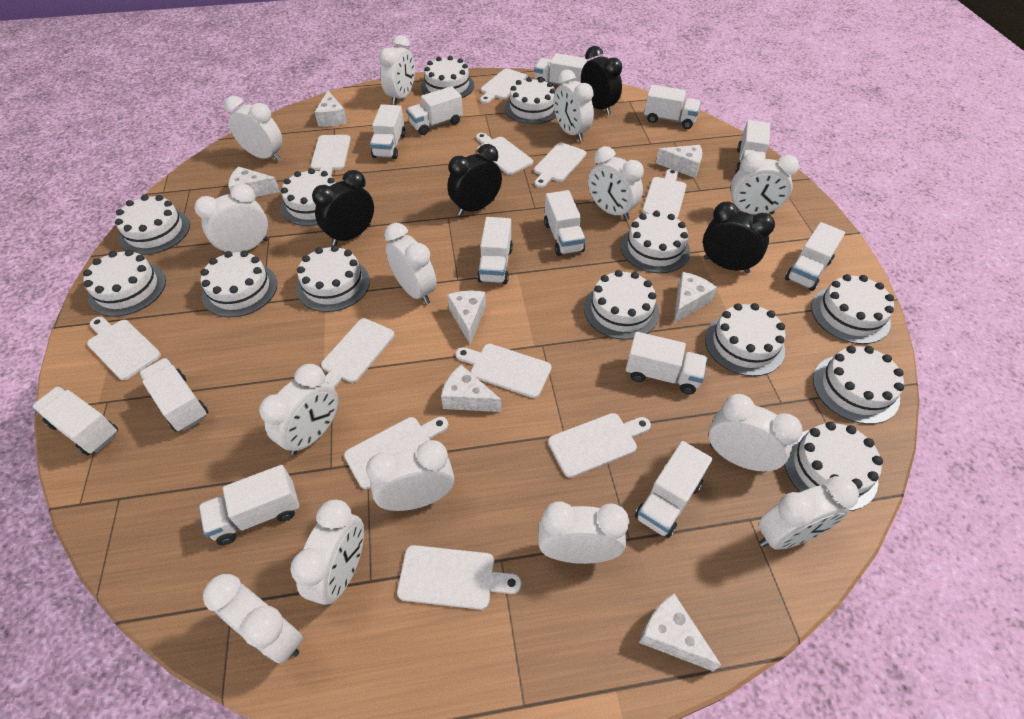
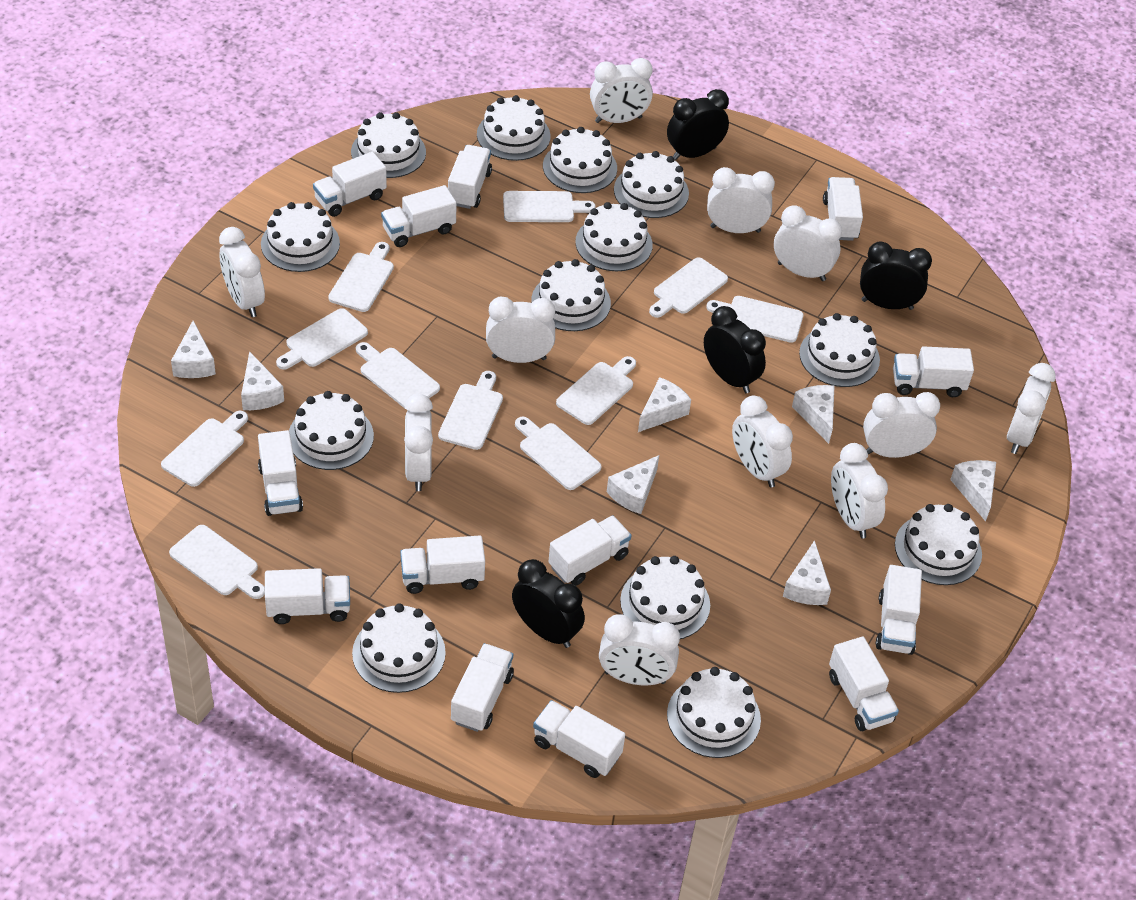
white clock: [194,184,268,255] [203,574,303,664] [224,96,282,161] [259,364,338,455] [290,500,364,605] [366,440,454,511] [379,35,415,105] [384,223,437,304] [538,501,629,564] [554,69,594,141] [588,146,644,220] [709,394,803,472] [731,153,799,215] [758,476,859,550] = 14 -> [219,227,265,317] [404,393,433,491] [486,296,555,363] [590,58,653,123] [599,614,680,685] [707,167,775,233] [732,396,793,488] [774,205,842,281] [831,443,888,539] [863,392,940,458] [1007,363,1056,454] = 11

